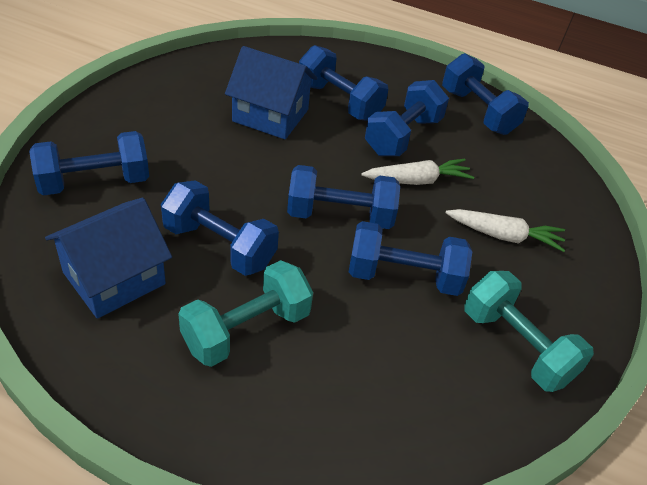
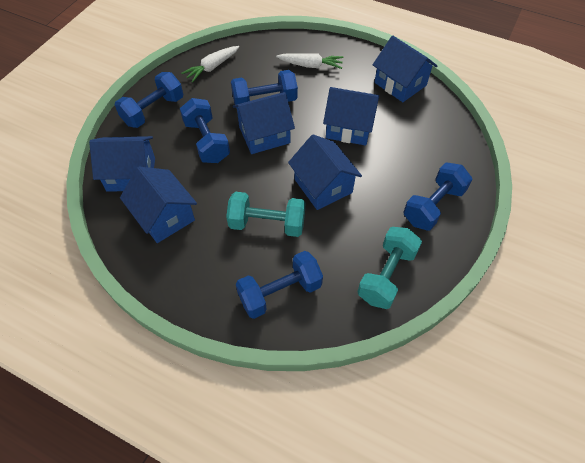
blue dumbbell: [29,131,149,196] [161,180,279,276] [287,165,400,229] [299,45,388,121] [349,221,472,296] [365,80,449,156] [442,53,529,135] = 7 -> [115,72,183,128] [180,98,230,163] [231,70,298,109] [236,251,323,319] [404,162,472,231] = 5
blue house: [45,198,172,319] [225,46,318,139] = 2 -> [89,136,155,192] [120,167,197,243] [233,92,295,154] [288,134,362,210] [323,87,379,146] [373,36,437,102] = 6

